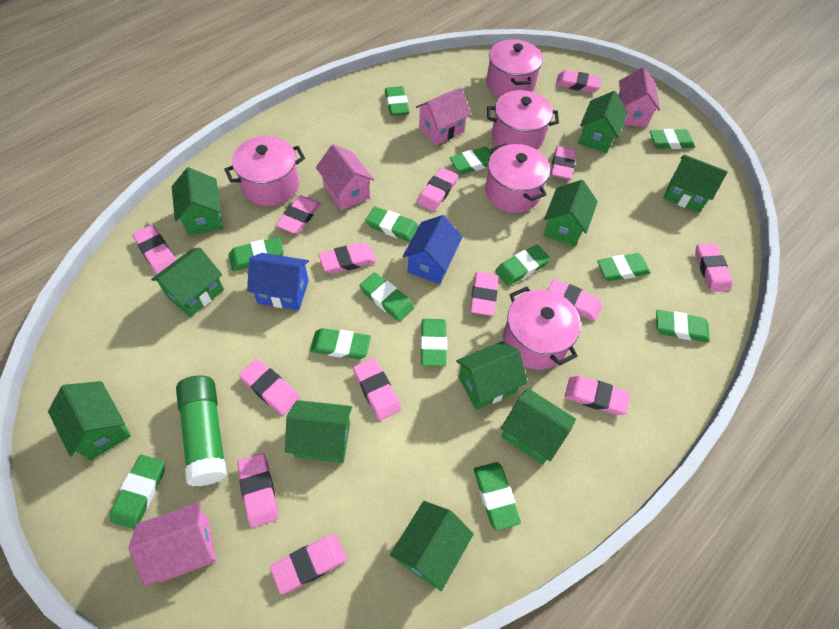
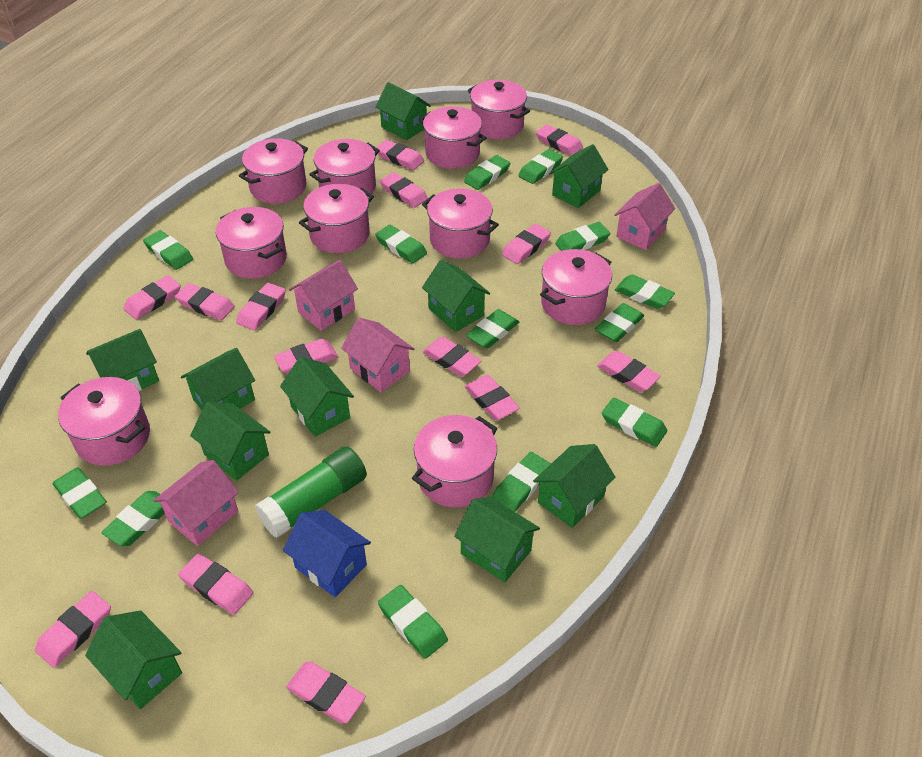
blue house: [247,253,309,310] [403,215,463,284] = 2 -> [283,510,371,597] = 1
pink pot: [224,136,305,206] [485,143,550,213] [486,39,543,97] [487,90,559,150] [503,286,581,370] = 5 -> [58,377,150,466] [216,207,287,279] [239,138,308,204] [299,184,374,253] [309,139,380,197] [412,415,497,507] [419,106,487,169] [422,188,499,258] [468,80,530,139] [540,249,612,325] = 10

